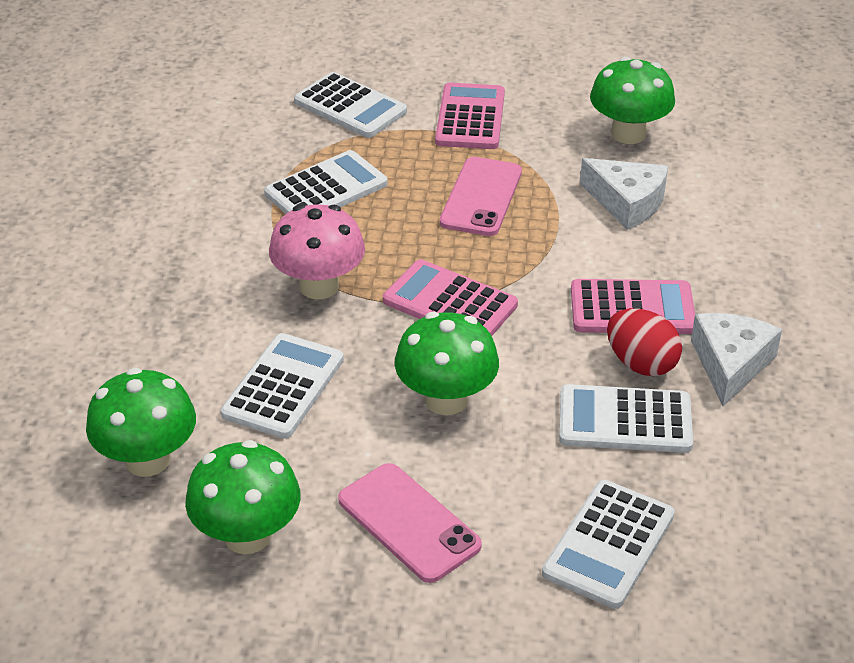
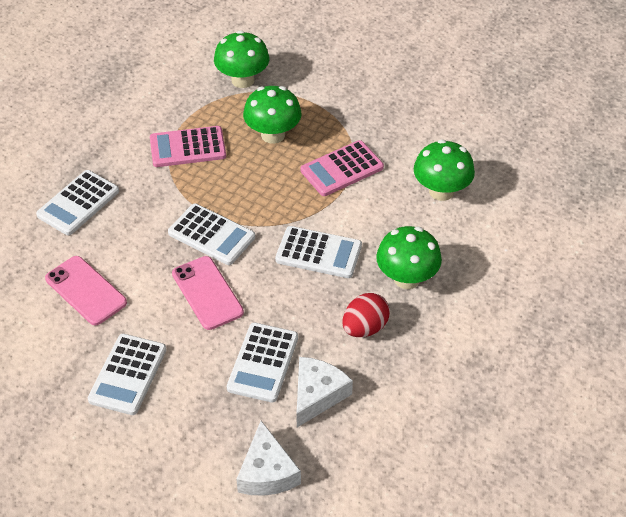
pink calculator: [383,259,518,336] [435,83,505,149] [571,279,695,334] = 3 -> [150,126,226,167] [301,140,384,196] = 2
pink mushroom: [269,204,365,299] = 1 -> none = 0

